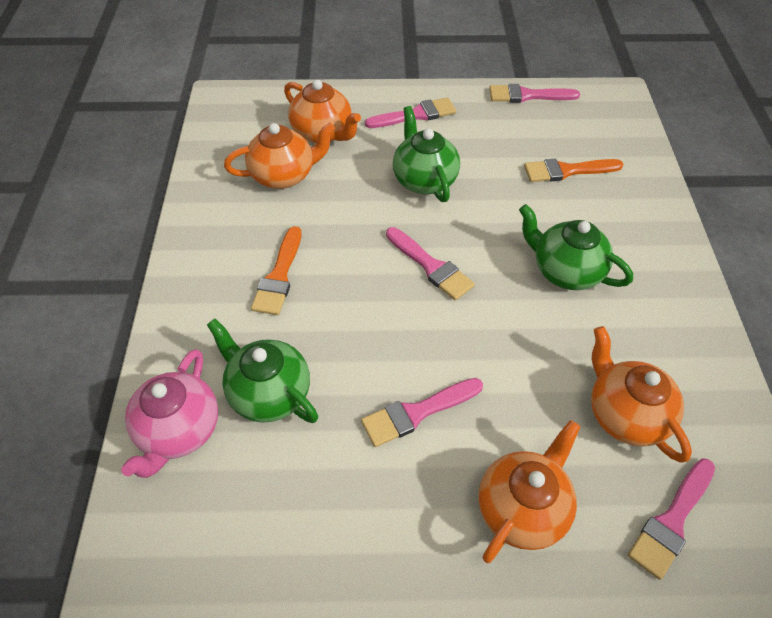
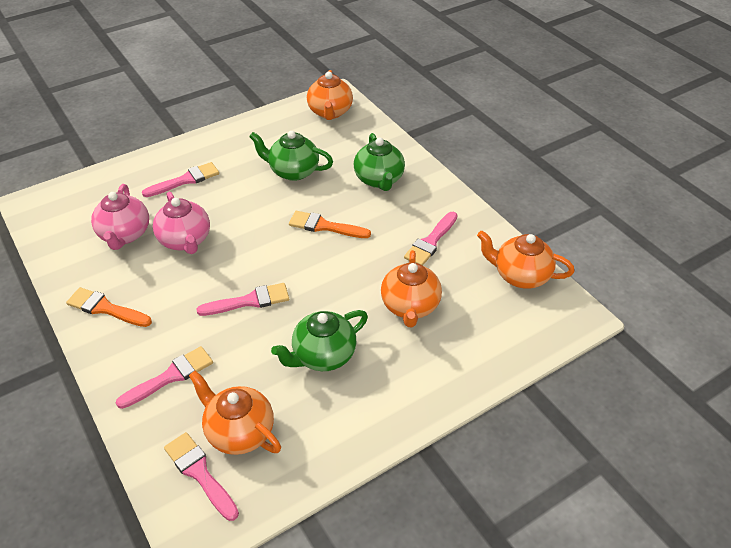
pink teapot: [121,349,218,478] = 1 -> [91,184,149,250] [153,191,210,254] = 2

